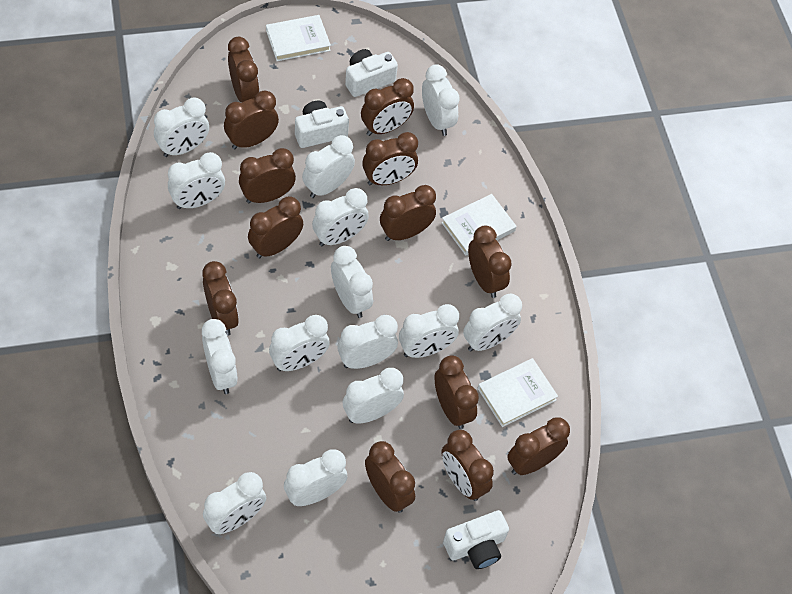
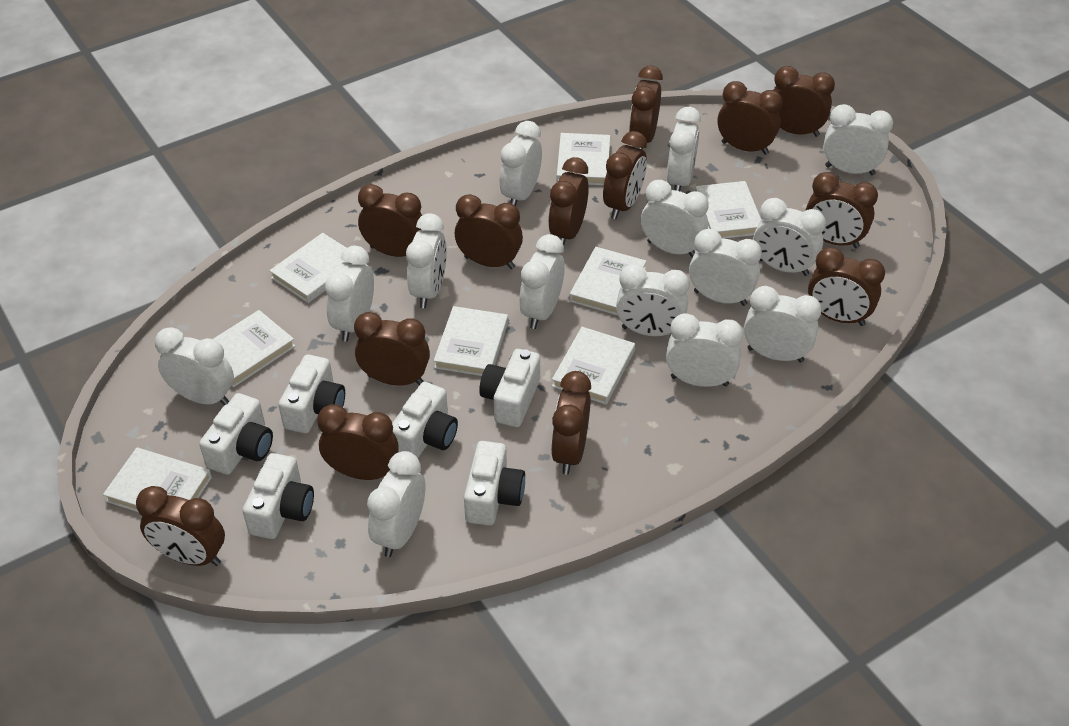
white book: [266,15,331,61] [441,194,516,256] [478,358,558,427] = 3 -> [103,448,212,512] [213,310,295,387] [269,233,346,303] [434,306,508,376] [552,327,635,404] [556,133,610,185] [569,247,646,315] [696,181,761,239] = 8
white camera: [295,101,349,148] [345,49,398,97] [443,510,509,569] = 3 -> [199,393,273,475] [242,453,314,539] [278,354,345,433] [392,382,458,458] [464,441,525,526] [479,349,540,427] = 6

